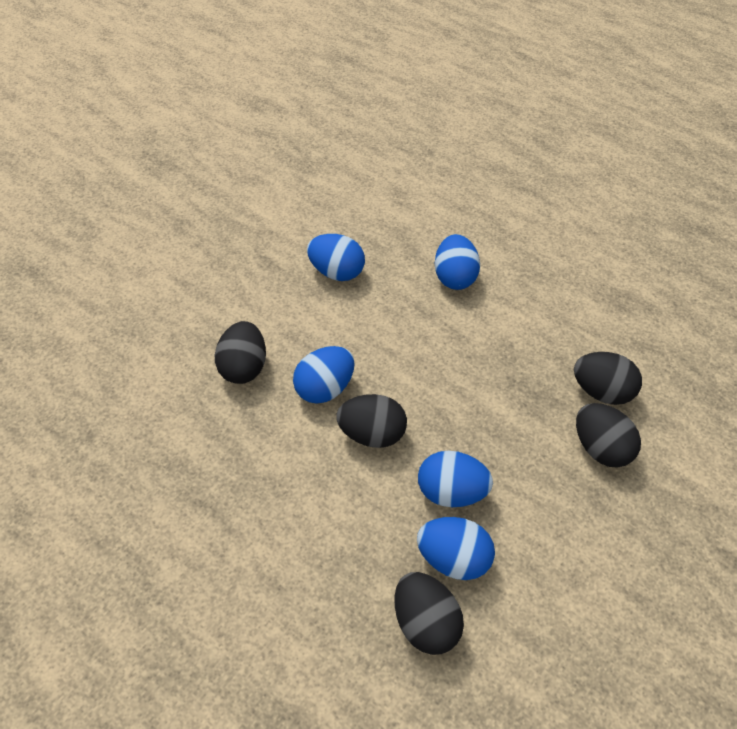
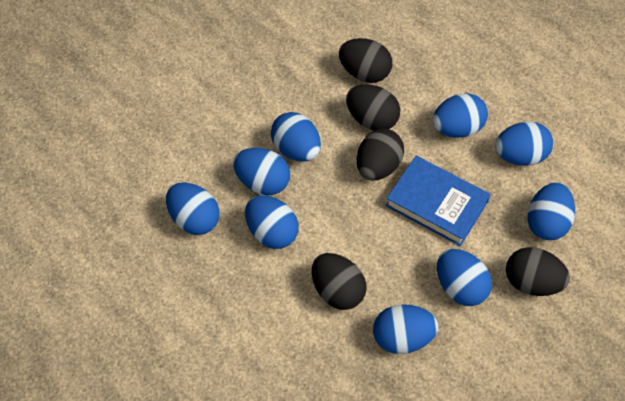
blue book: none = 0 -> [386,156,491,246] = 1
blue egg: [293,346,355,404] [307,234,365,281] [417,517,495,580] [418,451,493,507] [435,234,480,290] = 5 -> [166,182,219,235] [233,148,290,195] [245,195,299,249] [271,112,321,162] [373,304,438,354] [432,93,488,138] [437,249,492,306] [495,122,553,166] [527,183,575,240] = 9

